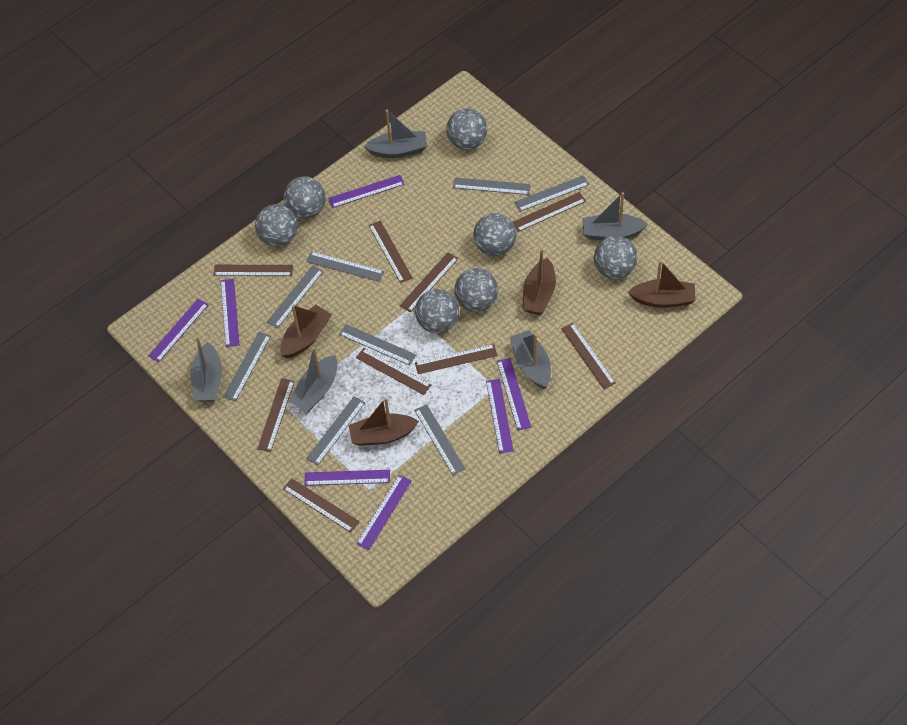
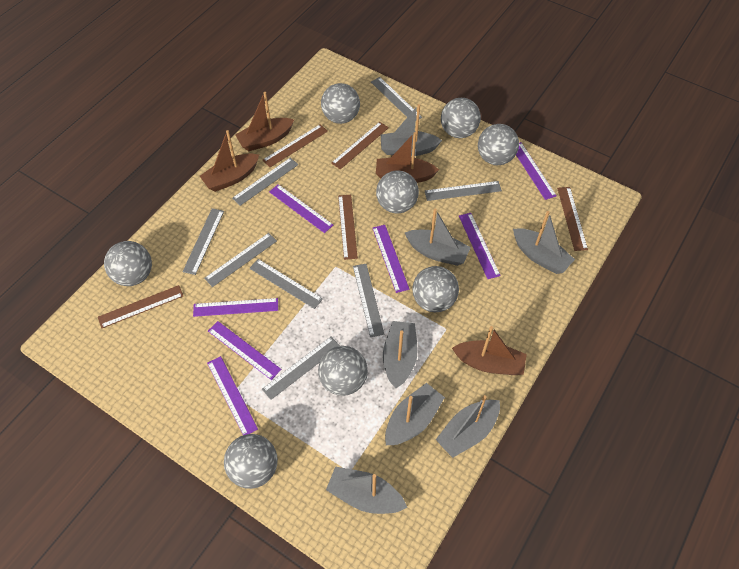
brown ruler: [213,265,293,276] [257,378,295,452] [283,478,360,533] [356,348,431,395] [369,221,413,283] [400,252,458,312] [415,344,498,374] [513,192,586,232] [561,323,616,389] = 9 -> [98,285,183,329] [263,124,328,167] [331,122,389,169] [338,195,358,260] [557,187,588,251] = 5
grey ball: [255,204,298,247] [284,176,326,219] [415,289,459,333] [446,109,487,150] [455,268,498,312] [473,213,516,256] [594,236,637,279] = 7 -> [104,241,152,286] [224,434,278,489] [318,346,368,396] [321,83,360,124] [376,170,419,213] [412,266,459,312] [441,98,481,138] [478,124,519,165] = 8
grey boat: [190,336,222,402] [290,347,337,411] [364,110,427,158] [510,330,551,389] [582,192,648,240] = 5 -> [326,466,407,514] [381,104,442,156] [383,321,418,388] [385,383,445,445] [405,209,471,266] [436,395,500,458] [513,211,575,274] = 7

